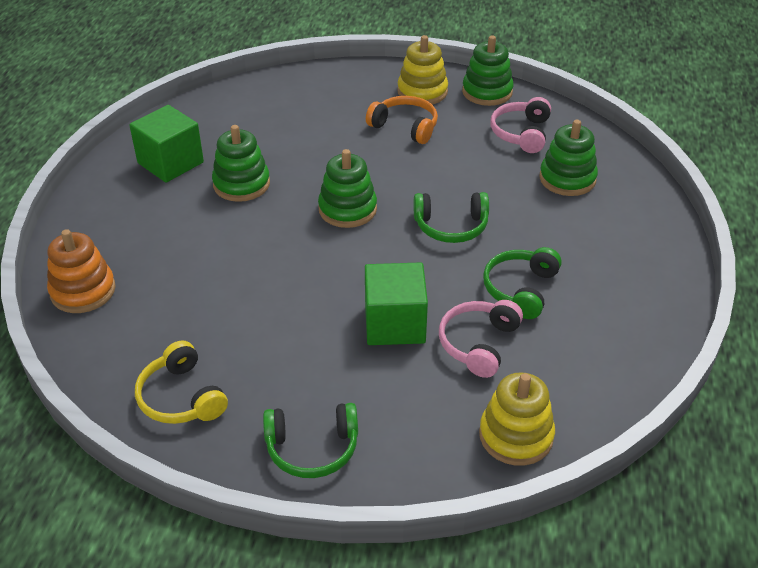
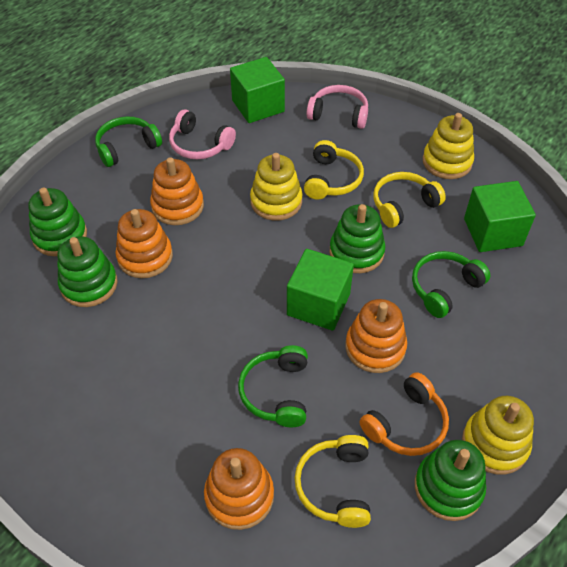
green cube: [129,105,204,183] [365,262,428,345] = 2 -> [230,57,285,123] [287,249,354,331] [464,181,536,252] = 3
orange stacking toy: [47,229,116,313] = 1 -> [115,209,173,278] [150,157,204,225] [204,448,274,530] [346,299,407,373] = 4
yellow headphones: [135,340,228,424] = 1 -> [295,435,371,528] [304,140,364,200] [373,172,446,228] = 3
yellow stacking toy: [397,35,448,104] [479,372,555,466] = 2 -> [250,153,302,220] [423,113,474,179] [462,396,534,475] = 3

